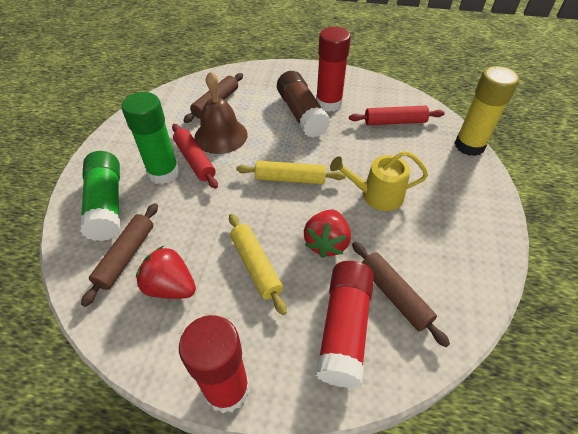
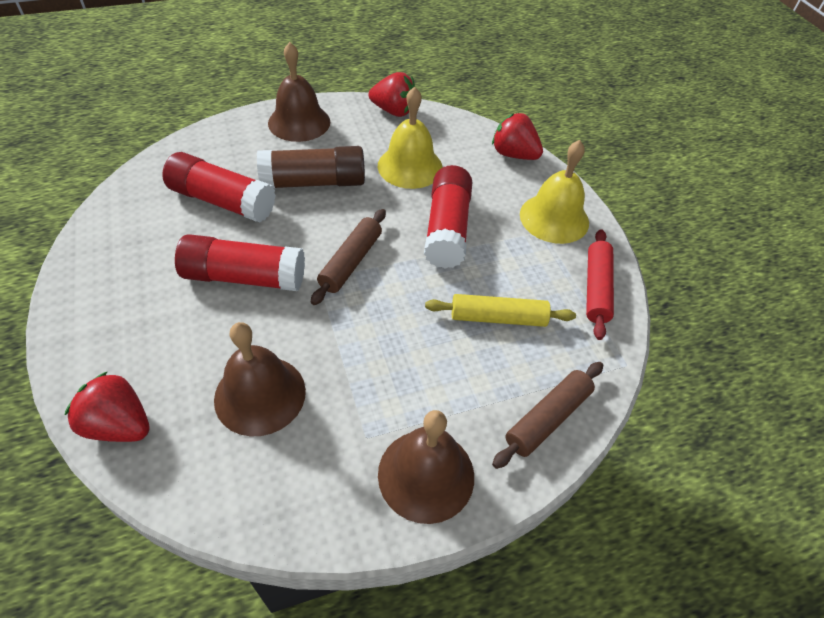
brown bell: [194,71,247,154] = 1 -> [214,322,306,436] [268,42,330,142] [378,410,474,524] = 3
brown rolling pin: [81,203,158,307] [183,73,243,123] [352,242,450,347] = 3 -> [311,209,386,305] [492,362,603,469] = 2
green glue stick: [80,151,120,241] [121,92,179,184] = 2 -> none = 0
red rolling pin: [172,124,218,189] [349,106,444,125] = 2 -> [586,229,614,340] = 1
red strawberry: [136,246,196,299] [304,209,351,258] = 2 -> [65,371,150,442] [369,72,415,117] [492,113,543,160] = 3
yellow bell: none = 0 -> [378,87,443,189] [520,140,589,244] = 2
yellow glue stick: [455,66,519,156] = 1 -> none = 0
yellow rolling pin: [229,214,287,315] [236,161,346,184] = 2 -> [425,294,576,327] = 1
yellow watering can: [330,151,428,211] = 1 -> none = 0

